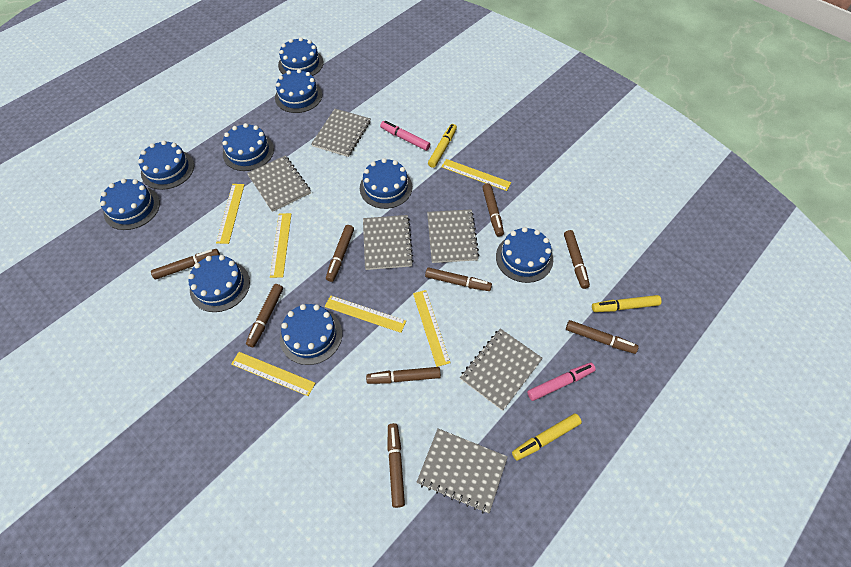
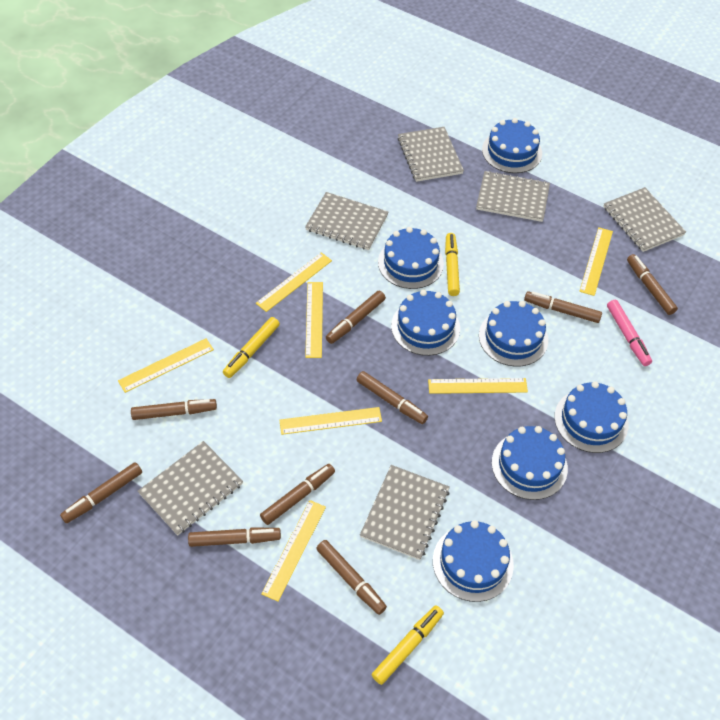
blue cake: [100,178,160,230] [138,140,194,190] [188,255,250,312] [222,123,274,171] [275,69,322,113] [278,37,324,76] [280,304,342,365] [360,158,412,209] [496,227,553,283] = 9 -> [378,227,444,289] [391,290,460,356] [433,520,514,602] [479,301,548,367] [482,118,542,173] [492,426,568,500] [554,381,628,453] = 7
pink marker: [380,121,430,151] [527,363,596,401] = 2 -> [607,300,652,366] = 1
yellow ruler: [216,184,245,244] [231,352,315,396] [270,213,291,278] [325,295,406,333] [413,290,451,367] [441,159,511,191] = 6 -> [118,339,214,393] [256,252,332,312] [261,500,326,601] [279,407,382,435] [305,282,323,358] [428,378,528,394] [579,227,613,296] = 7

